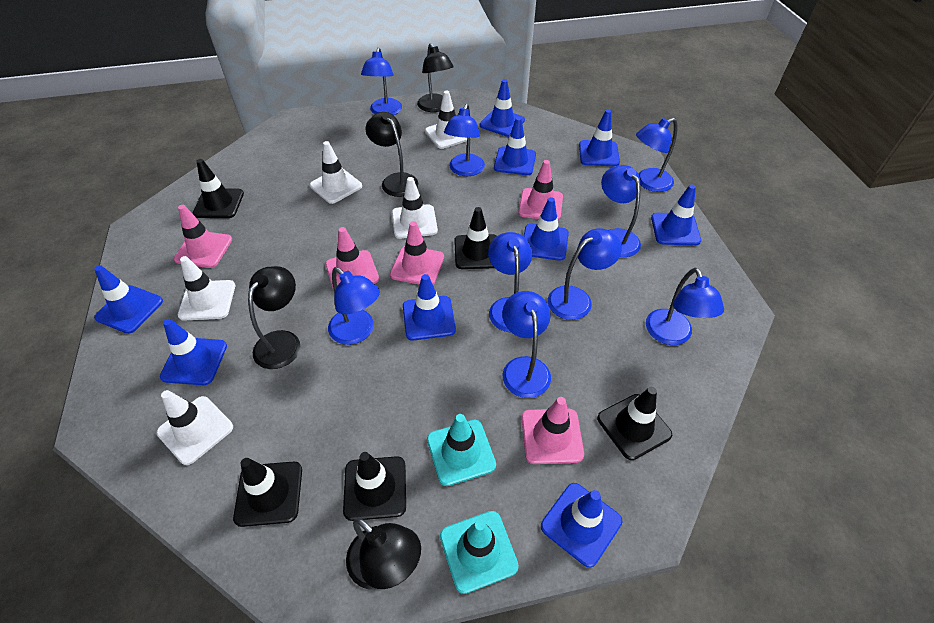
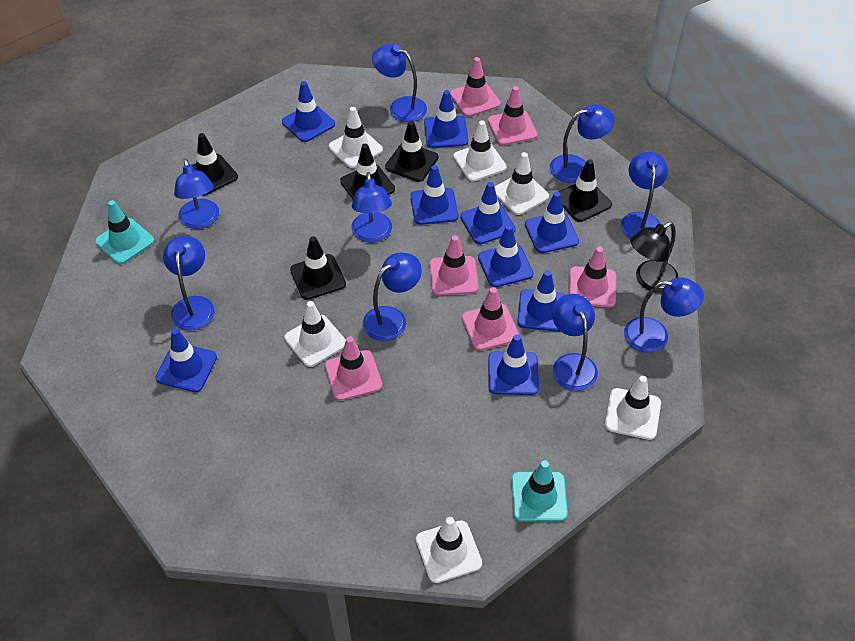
black lamp: [248,266,300,369] [346,518,421,590] [366,112,418,197] [417,43,454,112] = 4 -> [630,222,678,293] = 1
pink traffic cone: [174,205,232,268] [325,227,379,291] [390,221,444,285] [518,160,563,220] [521,397,584,464] = 5 -> [325,336,382,401] [429,235,479,295] [450,57,501,117] [462,287,519,351] [488,86,537,145] [568,247,616,307] = 6
white traffic cone: [156,390,233,465] [178,256,235,321] [310,141,362,204] [392,177,438,239] [425,91,471,149] = 5 -> [285,301,346,367] [329,107,383,168] [416,517,482,583] [453,120,507,182] [495,152,549,215] [605,376,661,440] = 6

